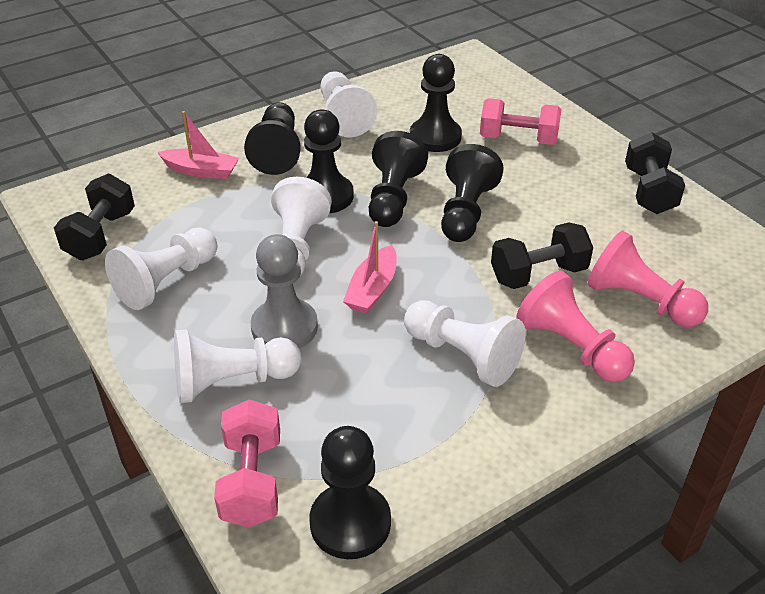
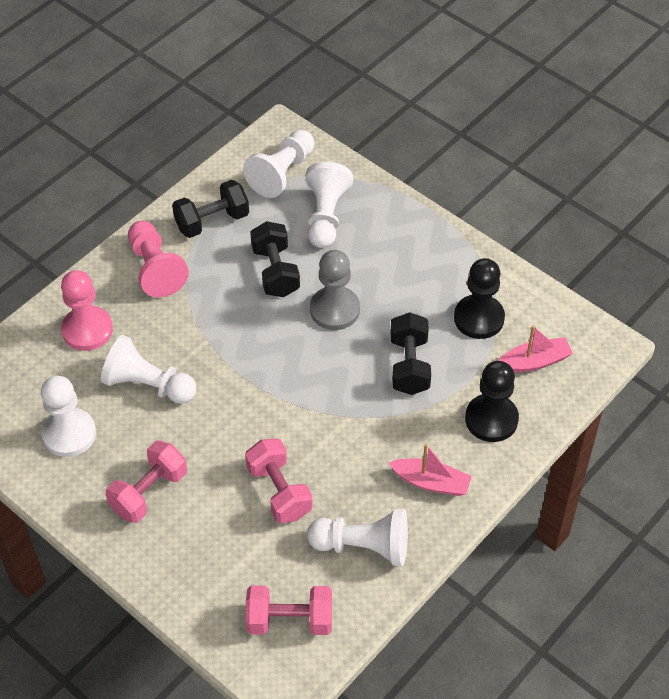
black pawn: [244,102,301,175] [304,110,354,214] [310,426,391,559] [369,131,428,227] [410,54,462,152] [441,144,504,242] = 6 -> [454,258,505,339] [465,361,519,442] = 2
pink dumbbell: [214,399,280,527] [480,98,562,145] = 2 -> [106,441,187,523] [245,438,313,523] [246,585,332,635] = 3

